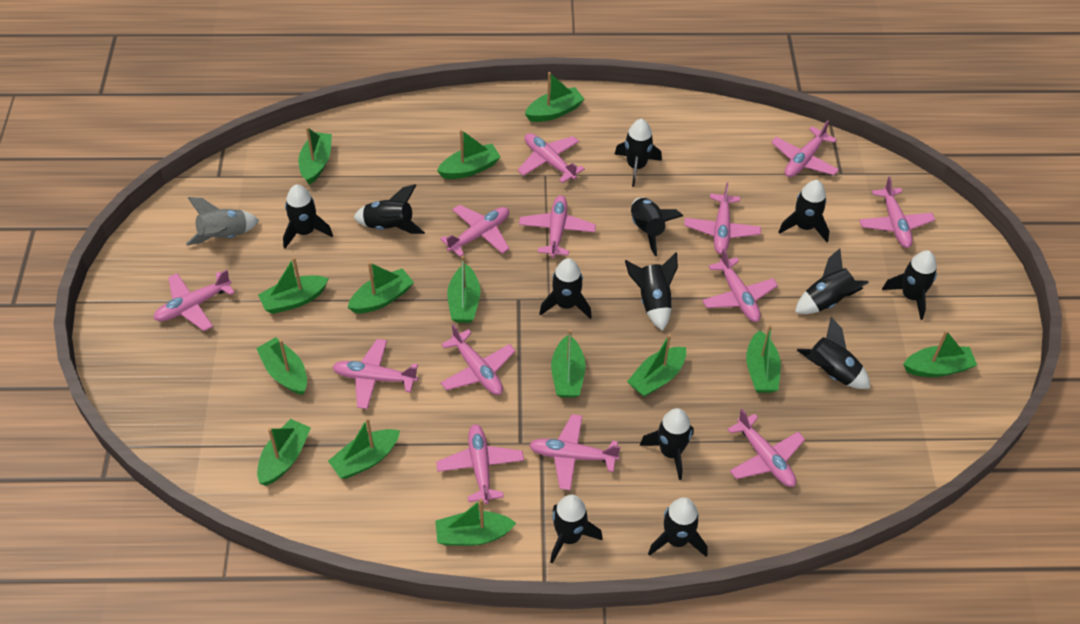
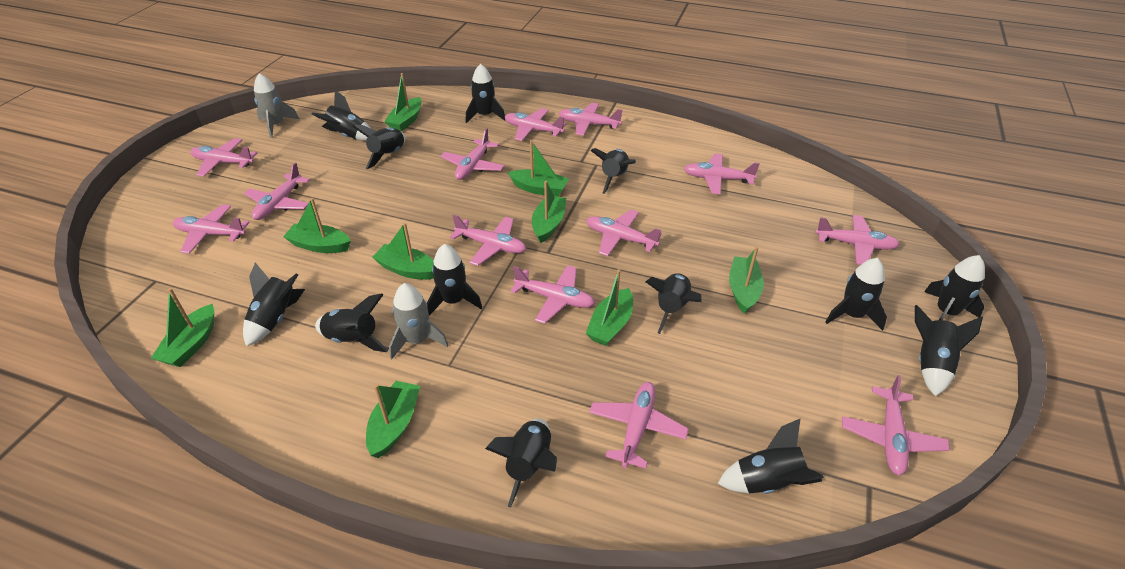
green boat: [256,337,307,395] [257,419,311,486] [258,257,329,314] [298,127,332,185] [328,418,400,479] [347,262,414,313] [435,499,516,546] [437,129,501,179] [447,256,481,323] [525,72,584,122] [551,329,586,398] [627,334,686,397] [746,325,781,393] [903,330,977,377] = 14 -> [151,288,214,367] [283,198,351,253] [366,381,420,458] [372,222,434,280] [384,73,421,131] [508,140,569,197] [532,181,566,243] [586,269,633,346] [729,247,764,314] = 9
grey rocket: [186,197,259,246] = 1 -> [254,73,299,138] [389,283,448,360] = 2

